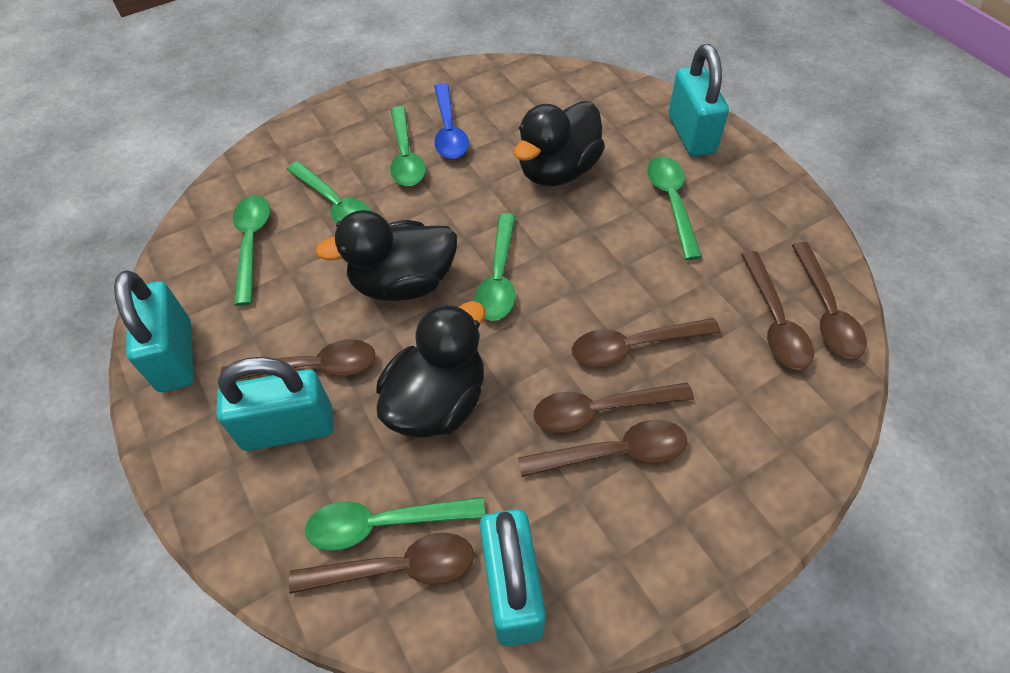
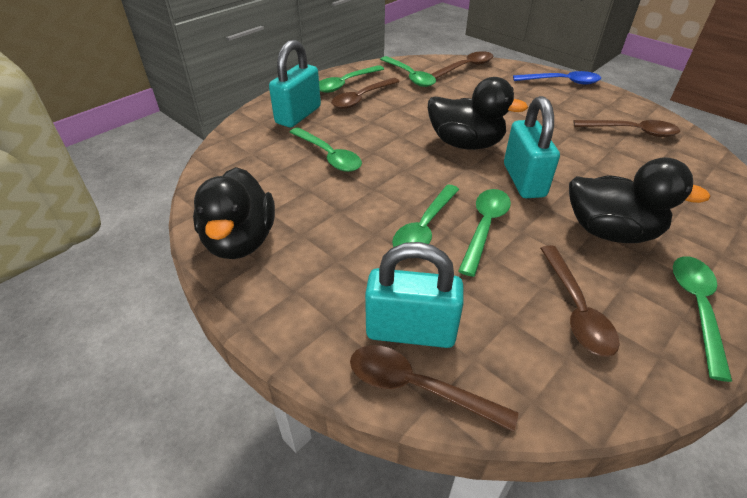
brown spoon: [220,339,376,380] [289,533,474,594] [518,420,687,477] [534,383,694,433] [572,318,721,367] [741,251,814,370] [792,242,867,359] = 7 -> [331,78,400,109] [350,345,519,432] [431,51,493,79] [540,245,620,357] [574,120,680,137] = 5
turquoise padlock: [114,270,194,392] [216,357,334,451] [480,509,546,646] [669,44,729,157] = 4 -> [269,40,321,127] [365,242,464,348] [504,96,560,198] = 3

